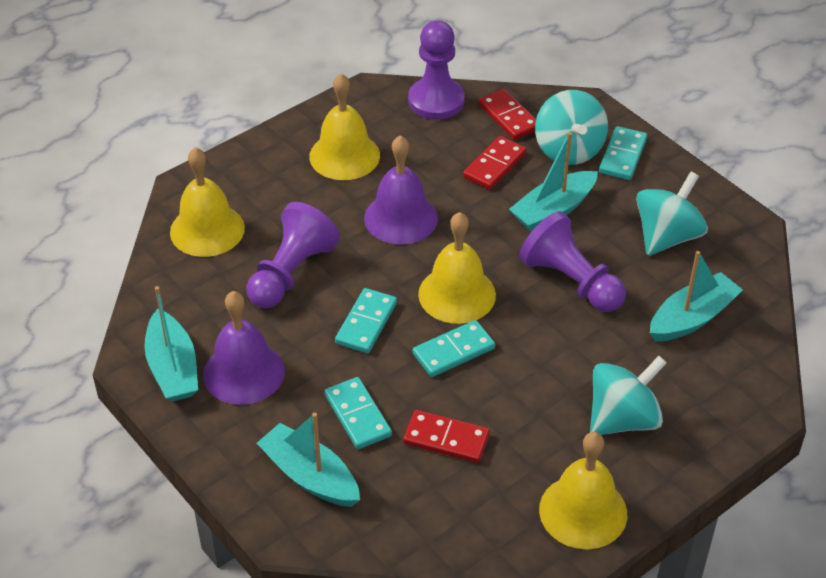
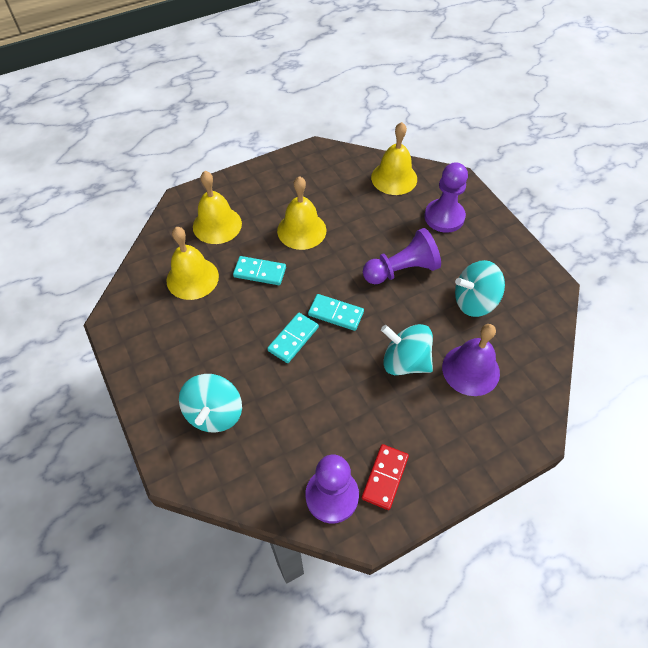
purple bell: [203,291,285,405] [364,135,438,245] = 2 -> [442,324,500,396] = 1
red domino: [403,410,490,463] [463,136,527,190] [478,89,536,140] = 3 -> [361,444,409,510] = 1
turquoise boat: [145,286,198,402] [257,413,360,507] [509,132,598,232] [650,251,743,342] = 4 -> none = 0
turquoise domino: [324,377,392,449] [335,288,397,353] [413,320,495,377] [599,126,647,180] = 4 -> [233,256,286,285] [267,313,319,363] [308,294,364,331] = 3

